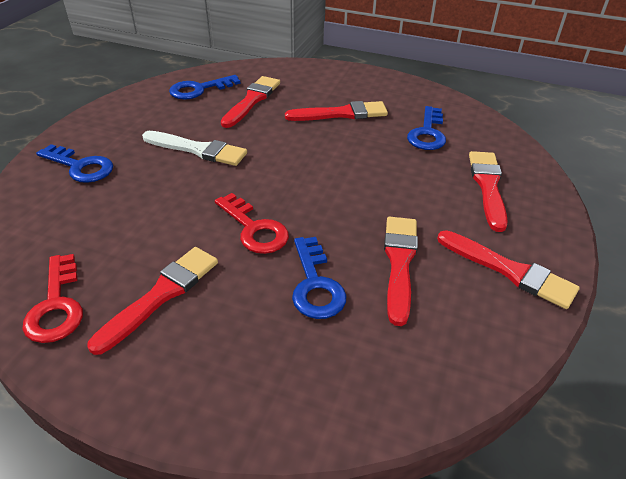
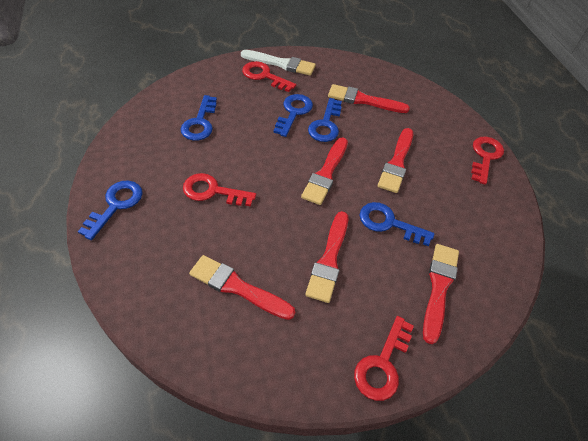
blue key: [36,144,113,183] [169,75,241,100] [292,237,346,319] [407,106,446,150] = 4 -> [78,181,143,240] [180,95,217,141] [274,94,313,137] [308,98,342,142] [360,202,435,246] = 5
red key: [22,254,83,343] [215,193,289,254] = 2 -> [183,173,256,206] [242,61,296,92] [354,316,414,401] [471,137,504,185] = 4

